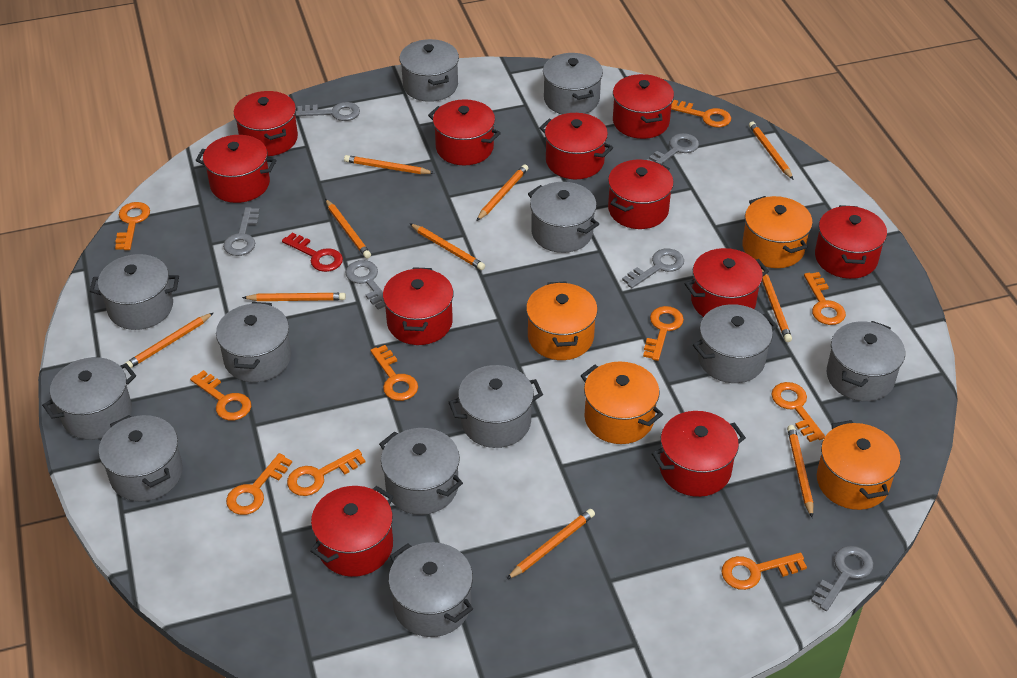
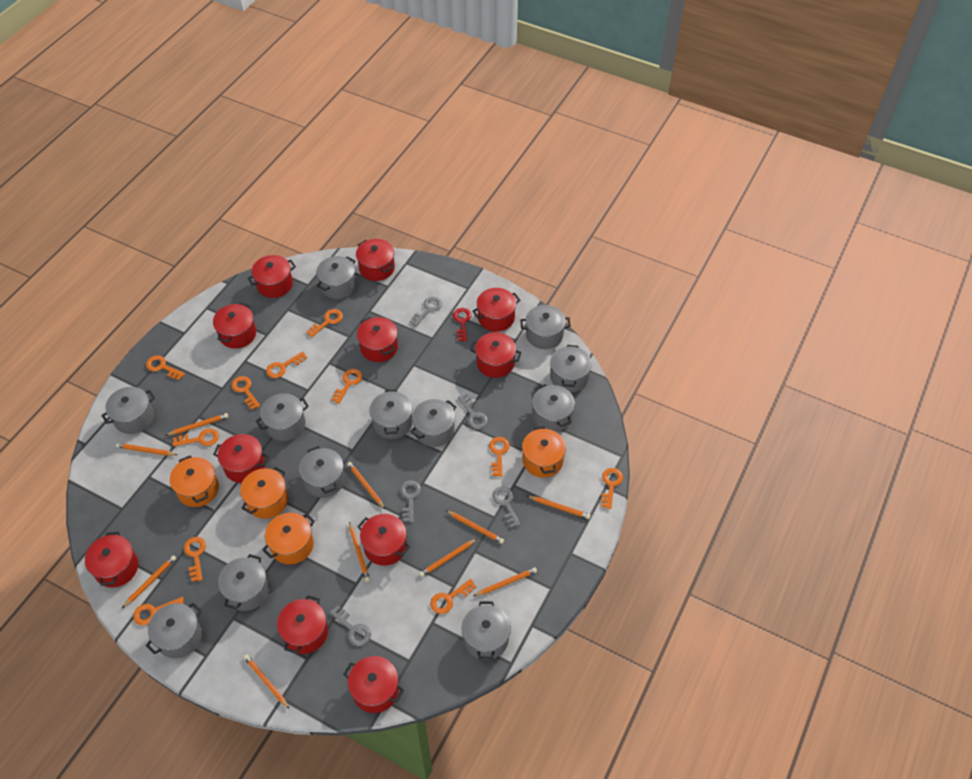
grey key: [223,207,260,256] [296,102,360,121] [345,260,385,309] [622,248,684,288] [647,133,699,164] [811,546,874,611] = 6 -> [329,605,371,646] [400,480,421,523] [410,297,442,327] [458,394,488,429] [492,487,521,528] = 5
orange key: [115,202,150,250] [190,370,251,420] [226,453,292,515] [287,449,365,496] [370,345,418,401] [643,306,684,361] [671,100,731,127] [722,553,807,590] [771,382,825,442] [804,272,846,325] = 10 -> [133,597,184,625] [146,355,185,380] [173,429,219,447] [184,537,206,582] [231,376,260,410] [266,351,307,378] [306,309,343,337] [331,369,362,404] [430,579,476,614] [489,437,510,477] [601,468,623,509] = 11

